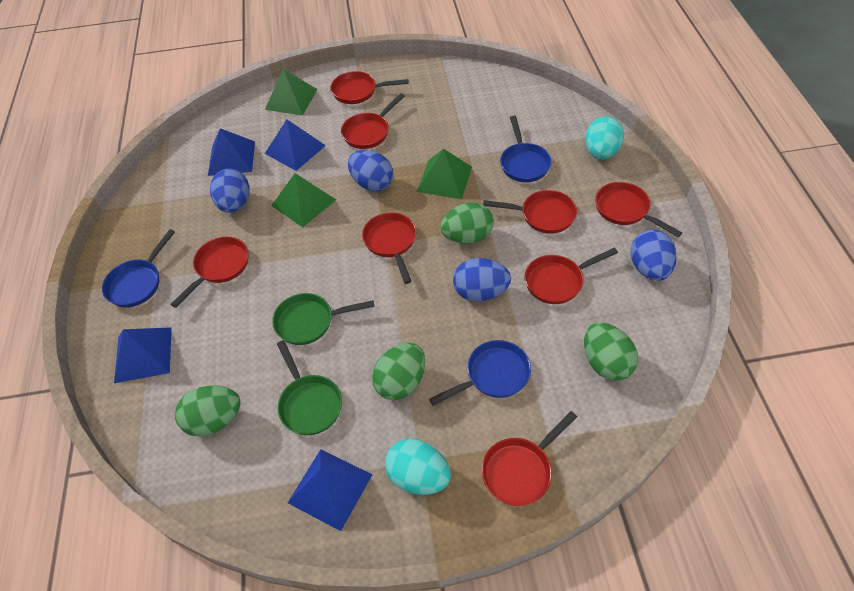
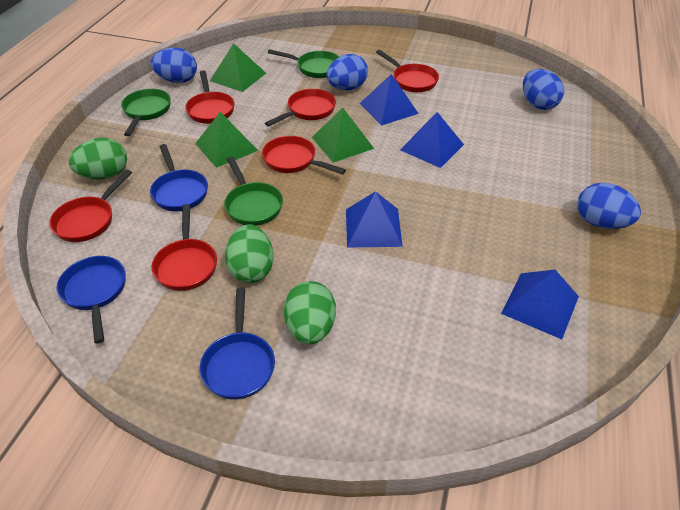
green egg: [175,385,241,437] [372,343,425,400] [440,202,494,244] [584,322,638,381] = 4 -> [69,138,127,180] [225,224,274,283] [284,281,336,344] = 3
green pan: [272,293,374,345] [277,340,342,435] = 2 -> [121,89,171,136] [224,156,283,226] [268,49,339,78] = 3
red pan: [171,237,249,308] [330,71,409,104] [341,93,405,149] [362,212,416,284] [482,411,577,506] [483,190,577,234] [525,248,618,304] [595,182,682,237] = 8 -> [49,170,132,242] [152,204,217,291] [185,71,235,124] [262,136,346,175] [265,89,336,127] [376,50,439,92] = 6
turquoise egg: [385,439,451,495] [585,116,624,159] = 2 -> none = 0

